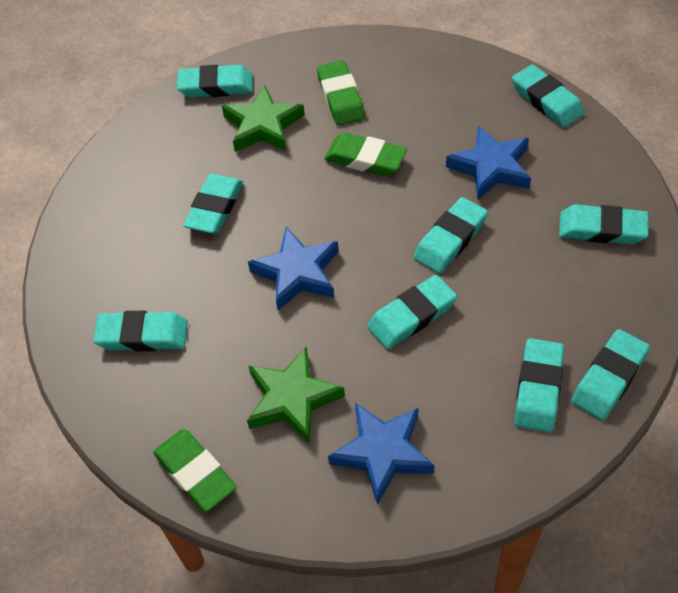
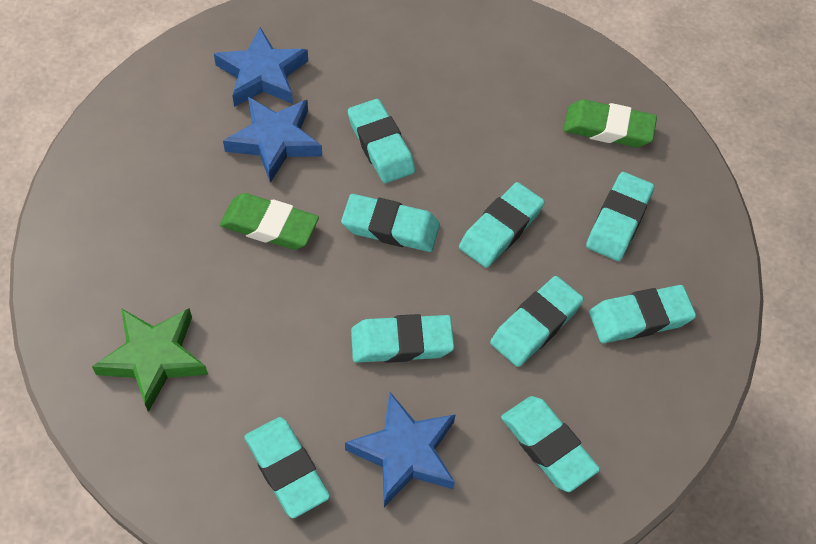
green eraser: [153,429,237,512] [317,60,365,126] [324,132,407,176] = 3 -> [220,193,319,250] [563,99,657,147] = 2
green star: [222,85,305,152] [247,346,345,443] = 2 -> [92,308,208,412] = 1

